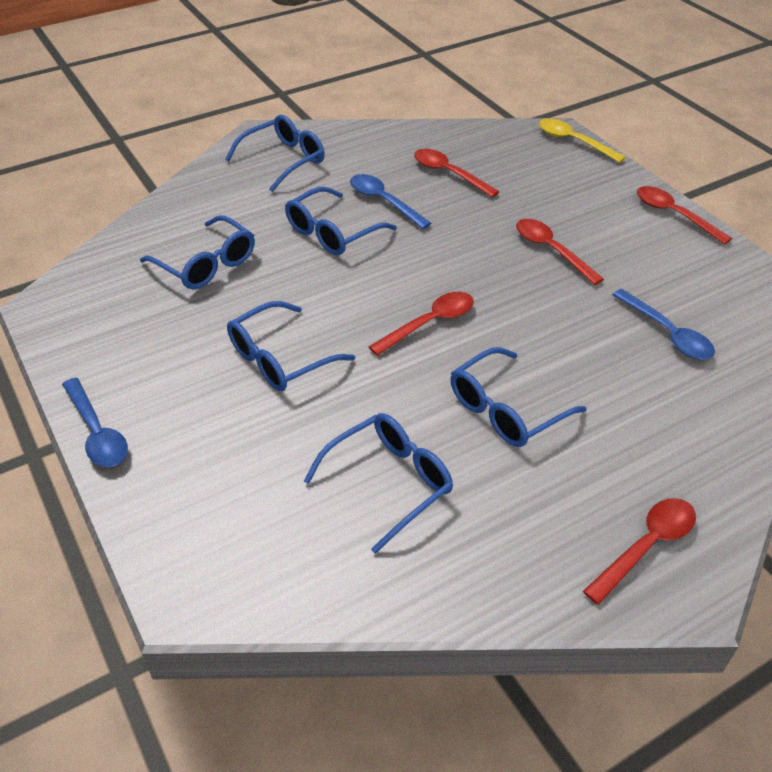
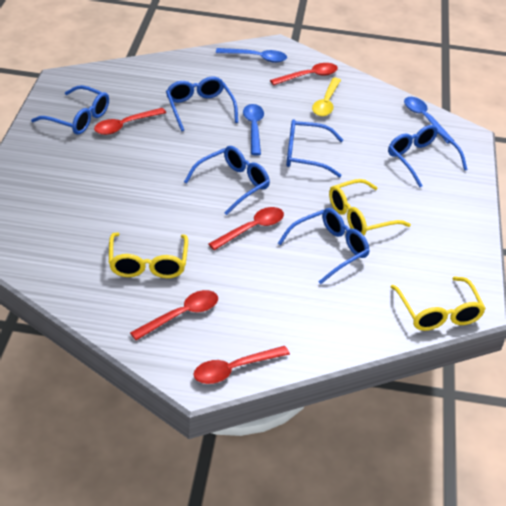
yellow glasses: none = 0 -> [109,232,188,278] [329,179,411,235] [391,276,486,331] = 3

